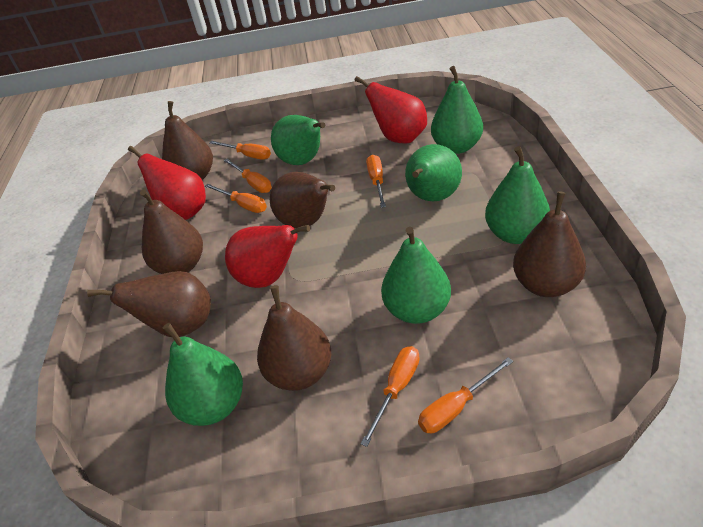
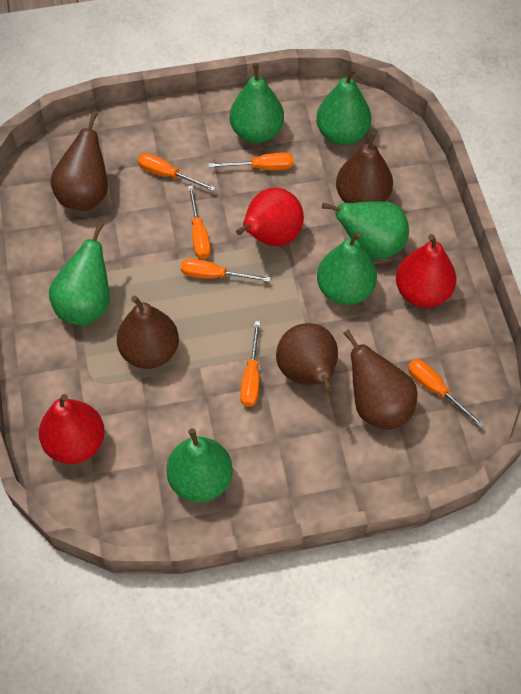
brown pear: [87,271,211,337] [140,189,203,274] [162,101,213,180] [257,285,331,391] [270,172,335,228] [513,191,586,297] = 6 -> [50,111,108,211] [117,296,179,369] [276,323,338,392] [336,131,393,203] [343,329,417,429] = 5

